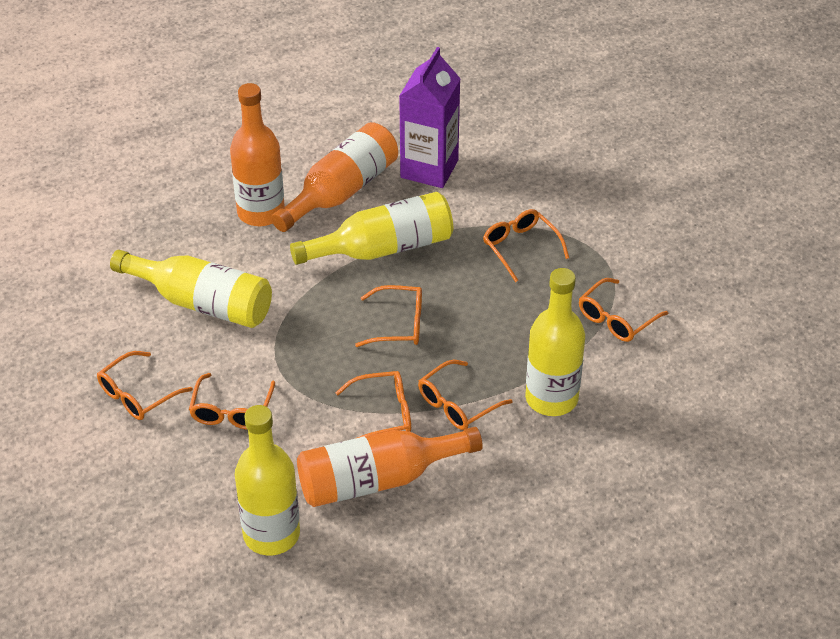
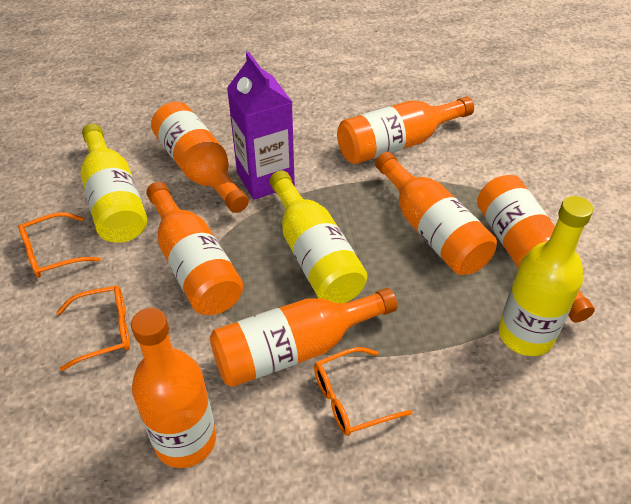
orange bottle: [230,83,285,226] [271,122,398,232] [297,427,483,507] = 3 -> [131,308,216,468] [146,182,244,315] [151,101,249,213] [210,288,397,387] [337,96,474,164] [375,152,497,275] [477,175,595,323] = 7
orange glasses: [97,351,193,420] [189,373,275,429] [335,371,411,438] [355,285,422,347] [418,360,513,430] [483,209,569,282] [579,278,668,342] = 7 -> [18,212,101,278] [57,286,130,371] [314,347,413,436] = 3
yellow bottle: [110,250,272,328] [235,405,300,555] [290,192,453,265] [525,268,585,416] = 4 -> [81,124,147,243] [269,170,368,303] [499,196,593,356] = 3

